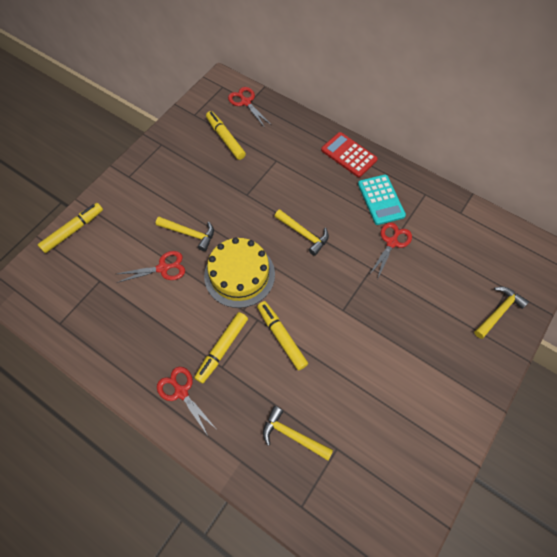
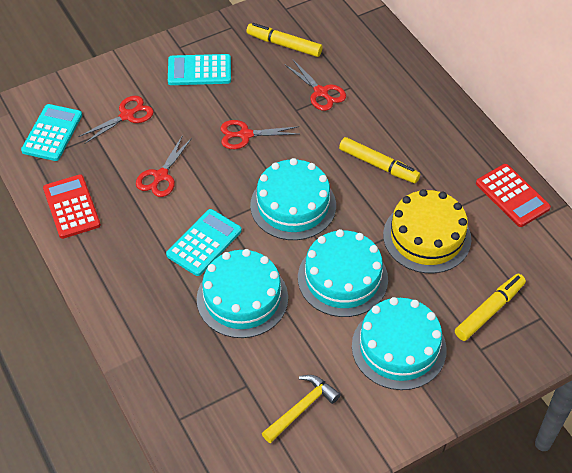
red calculator: [321,132,378,177] = 1 -> [43,175,101,239] [476,164,551,227] = 2
turquoise cake: none = 0 -> [197,249,288,338] [250,158,336,240] [298,229,388,317] [352,297,447,390] = 4
turquoise calculator: [358,175,406,225] = 1 -> [21,104,82,161] [166,209,242,276] [168,54,231,85] = 3
yellow hammer: [156,217,214,251] [263,406,333,460] [275,209,329,256] [474,287,529,339] = 4 -> [262,375,341,443] = 1
yellow marker: [38,203,103,253] [194,312,248,383] [206,111,246,160] [257,301,308,370] = 4 -> [246,23,323,57] [339,137,420,183] [455,274,526,341] = 3

